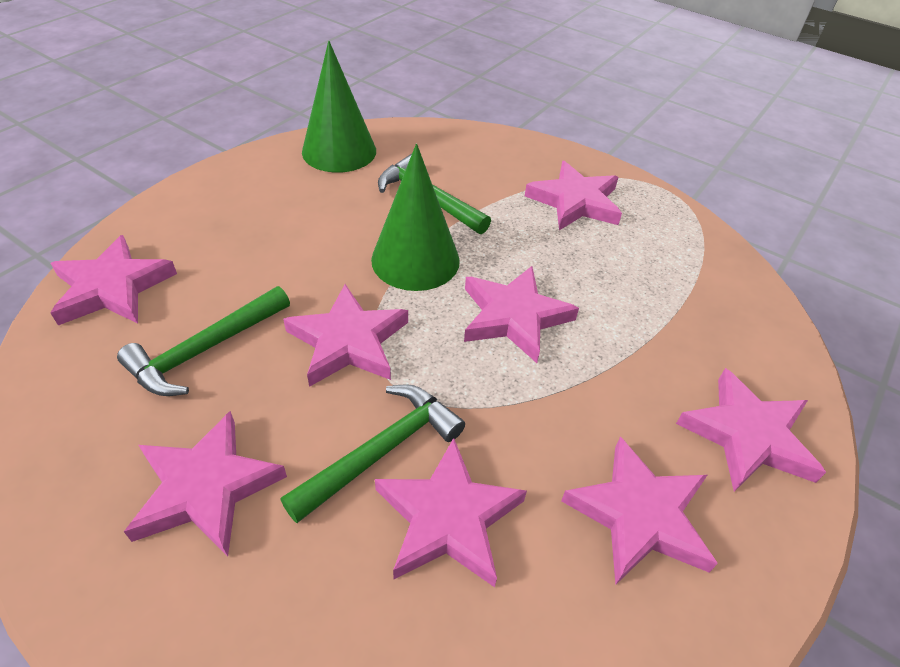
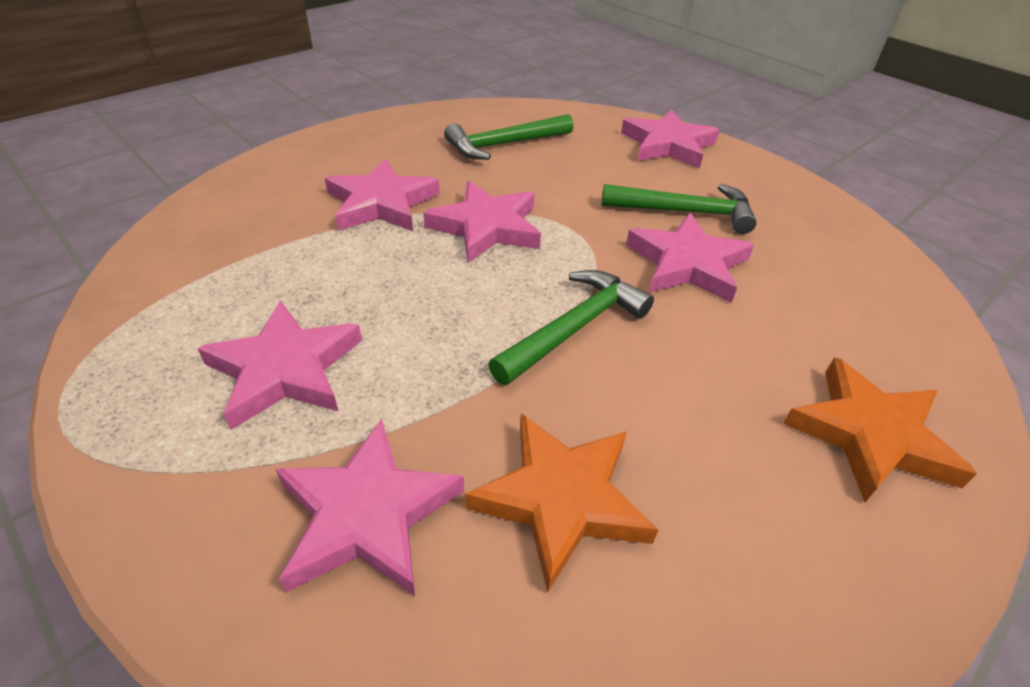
green cone: [302,41,376,173] [371,143,460,291] = 2 -> none = 0
orange star: none = 0 -> [465,413,659,592] [783,357,977,502] = 2
pink star: [50,235,177,325] [124,411,287,556] [283,284,408,387] [375,438,527,587] [464,266,579,363] [525,161,622,230] [561,437,718,585] [676,368,826,492] = 8 -> [197,301,362,430] [275,419,464,596] [325,158,440,231] [423,181,541,263] [621,109,719,168] [626,213,754,303] = 6

